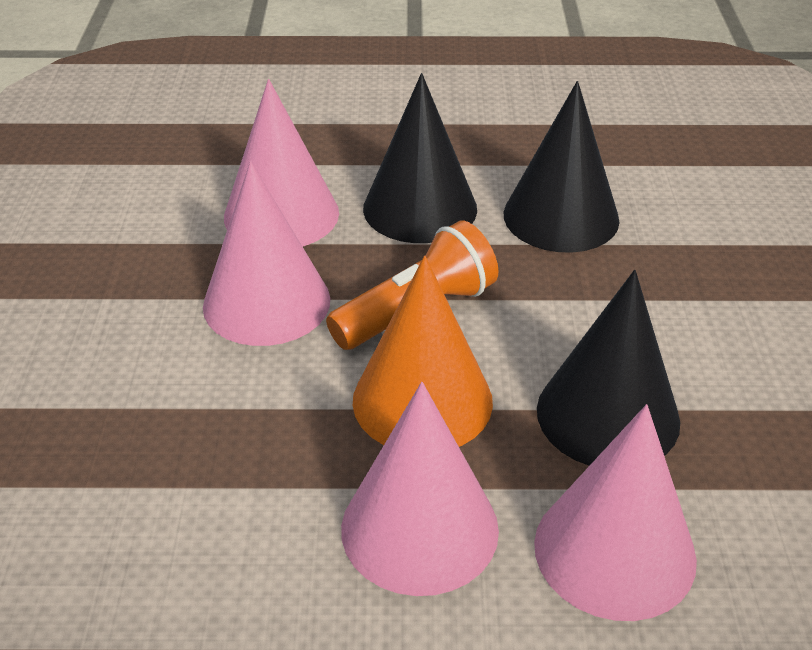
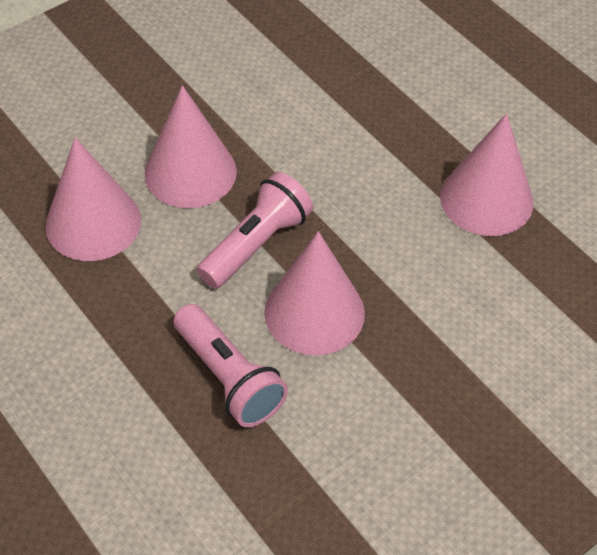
black cone: [363,73,477,243] [504,81,620,253] [537,270,680,466] = 3 -> none = 0
orange cone: [353,256,493,447] = 1 -> none = 0
orange flashlight: [326,221,499,350] = 1 -> none = 0
pink flashlight: none = 0 -> [174,304,288,427] [197,172,313,289] = 2

